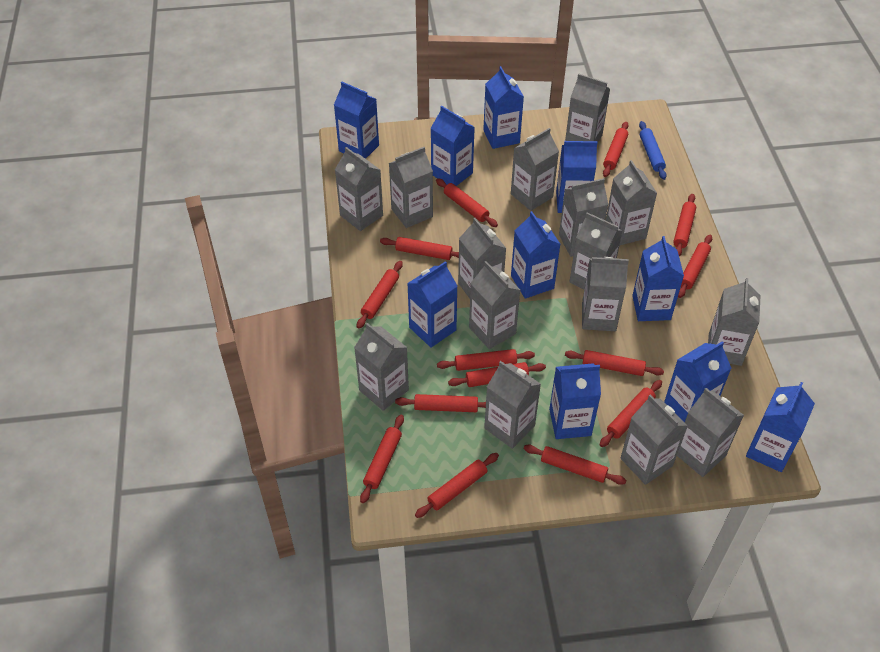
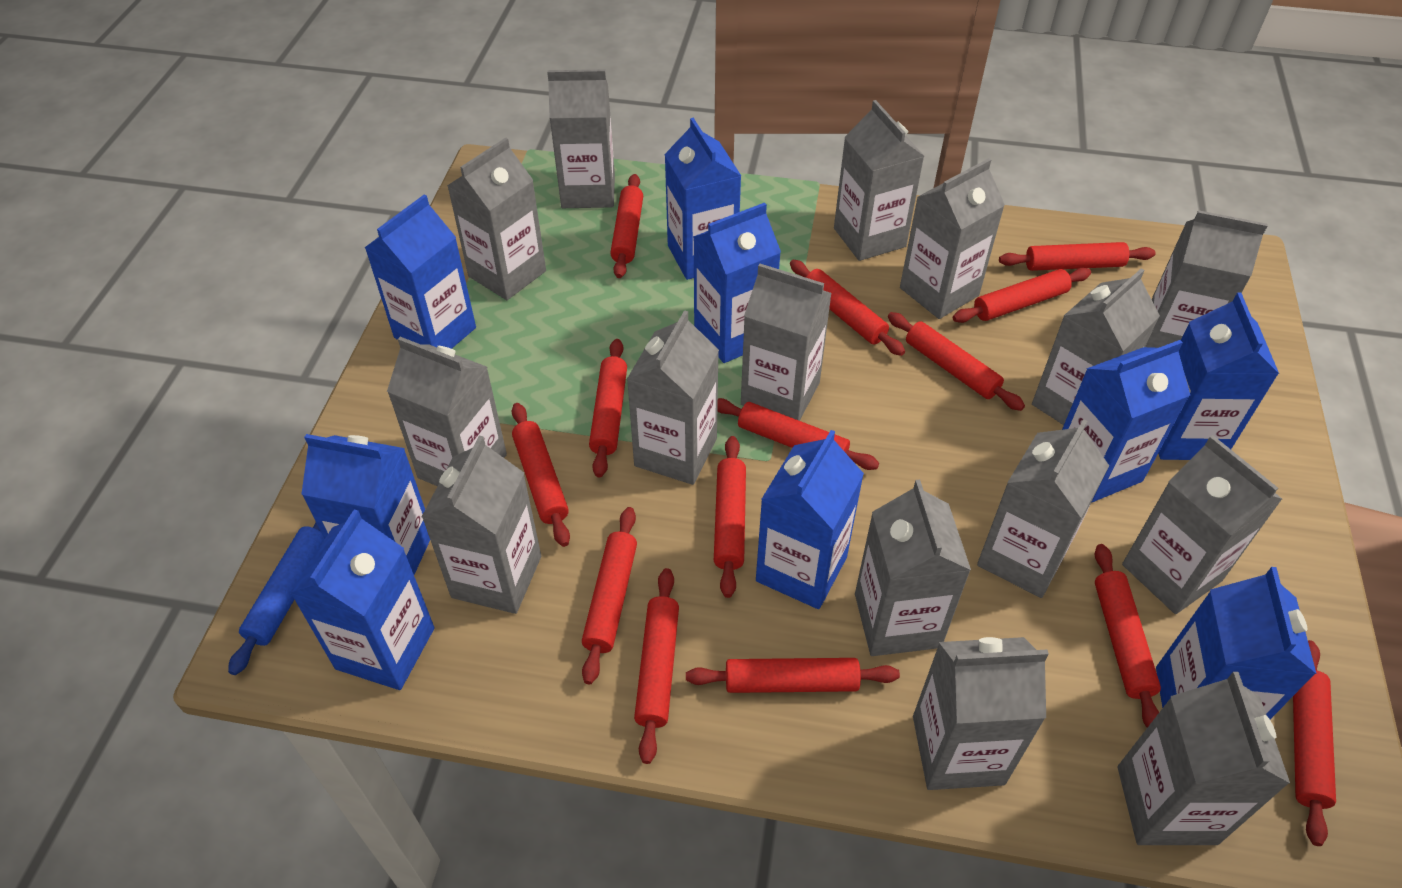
blue carton: [334,82,379,159] [407,261,458,348] [431,106,475,186] [483,66,524,149] [511,211,560,299] [549,363,601,439] [556,141,597,213] [632,236,684,321] [664,341,731,422] [746,382,815,472] = 10 -> [290,509,435,690] [301,434,430,575] [365,194,476,349] [664,118,741,280] [693,203,781,363] [756,430,864,609] [1062,340,1190,502] [1156,567,1317,719] [1158,293,1279,460] = 9

